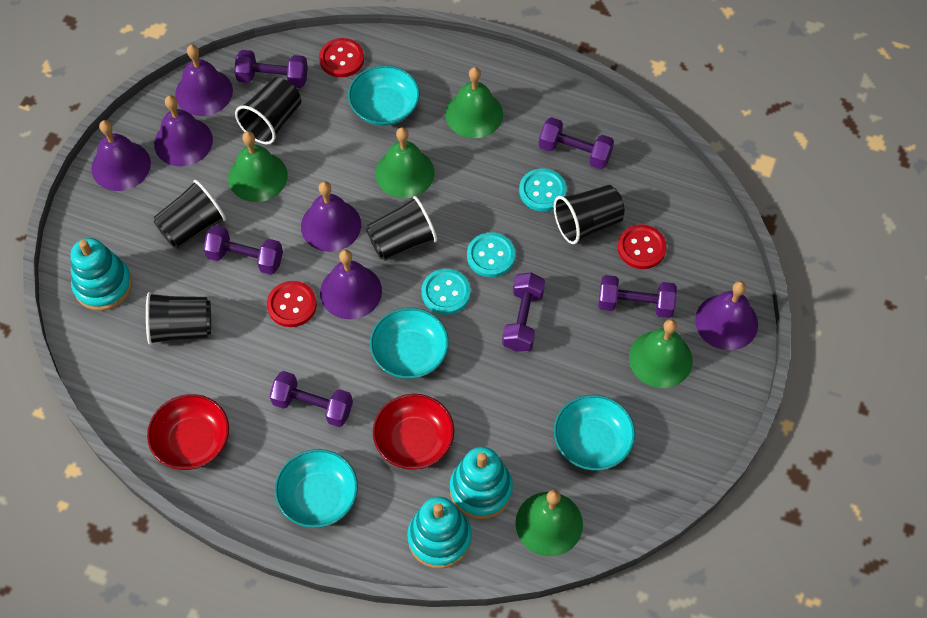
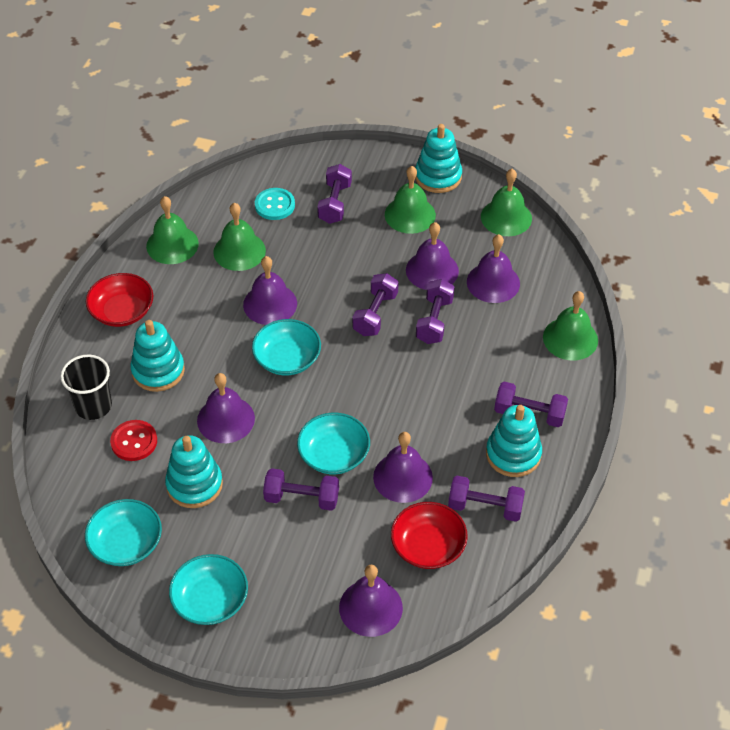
black cup: [146,292,211,345] [154,180,226,249] [235,77,301,144] [366,196,437,261] [554,185,625,244] = 5 -> [60,355,112,420] = 1
red button: [267,281,317,327] [319,38,364,77] [617,224,666,269] = 3 -> [110,420,157,461] = 1
turquoise button: [421,269,471,315] [467,232,515,277] [519,168,567,211] = 3 -> [255,188,295,220] = 1
turquoise stacking toy: [70,238,132,311] [407,497,472,569] [450,447,513,519] = 3 -> [130,320,185,392] [165,435,223,508] [415,124,462,193] [486,405,542,477] = 4

